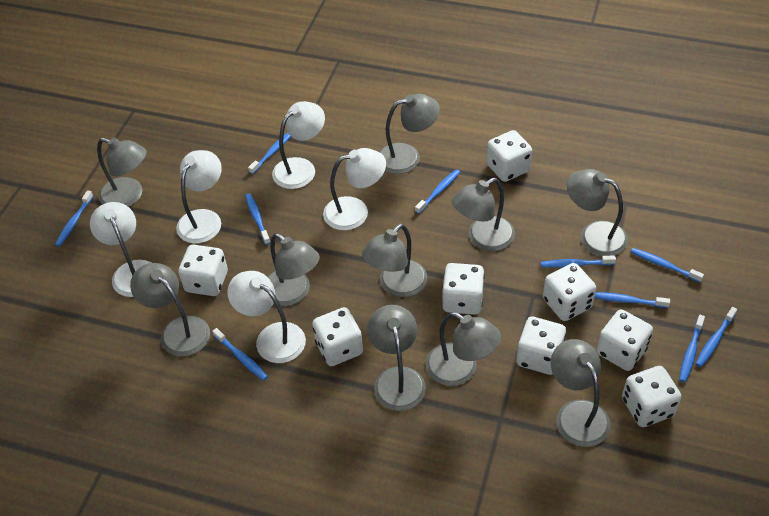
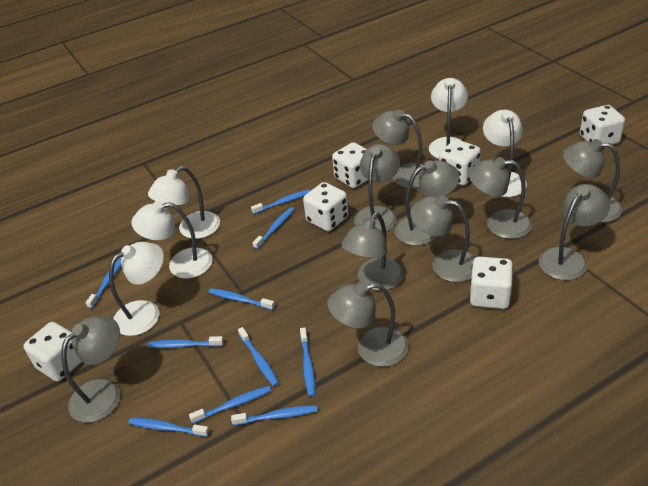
white dice: [178,245,228,296] [312,307,363,366] [442,263,485,315] [486,130,532,182] [517,317,566,375] [543,263,596,321] [597,309,653,371] [622,366,682,427] = 8 -> [23,322,82,382] [303,182,348,231] [332,142,368,188] [439,139,481,186] [469,257,513,309] [580,105,625,145] = 6

